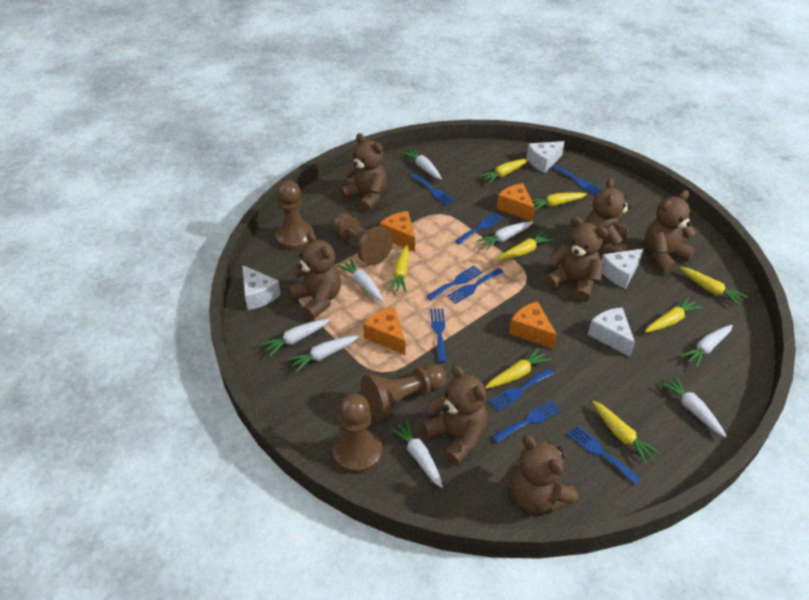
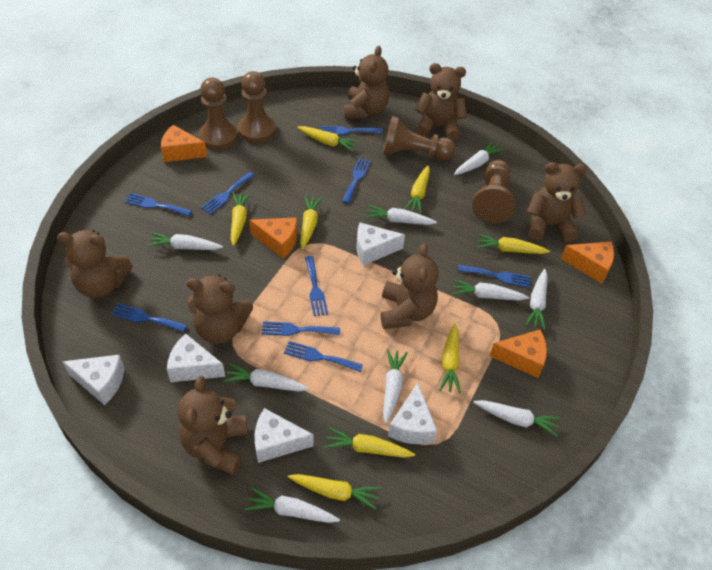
white carrot: [261,318,331,356] [287,335,359,372] [337,259,384,302] [389,419,443,488] [402,148,442,180] [477,222,533,250] [660,375,726,437] [680,325,733,368] = 8 -> [147,232,223,250] [223,363,309,392] [244,487,340,523] [365,205,437,225] [383,349,408,424] [452,280,529,301] [454,141,504,175] [473,400,561,436] [525,269,548,330] = 9
white cheese: [242,265,281,310] [527,141,565,173] [588,307,635,357] [602,249,644,289] = 4 -> [62,354,124,405] [167,334,225,382] [255,408,314,463] [357,223,405,265] [388,383,437,444] = 5

